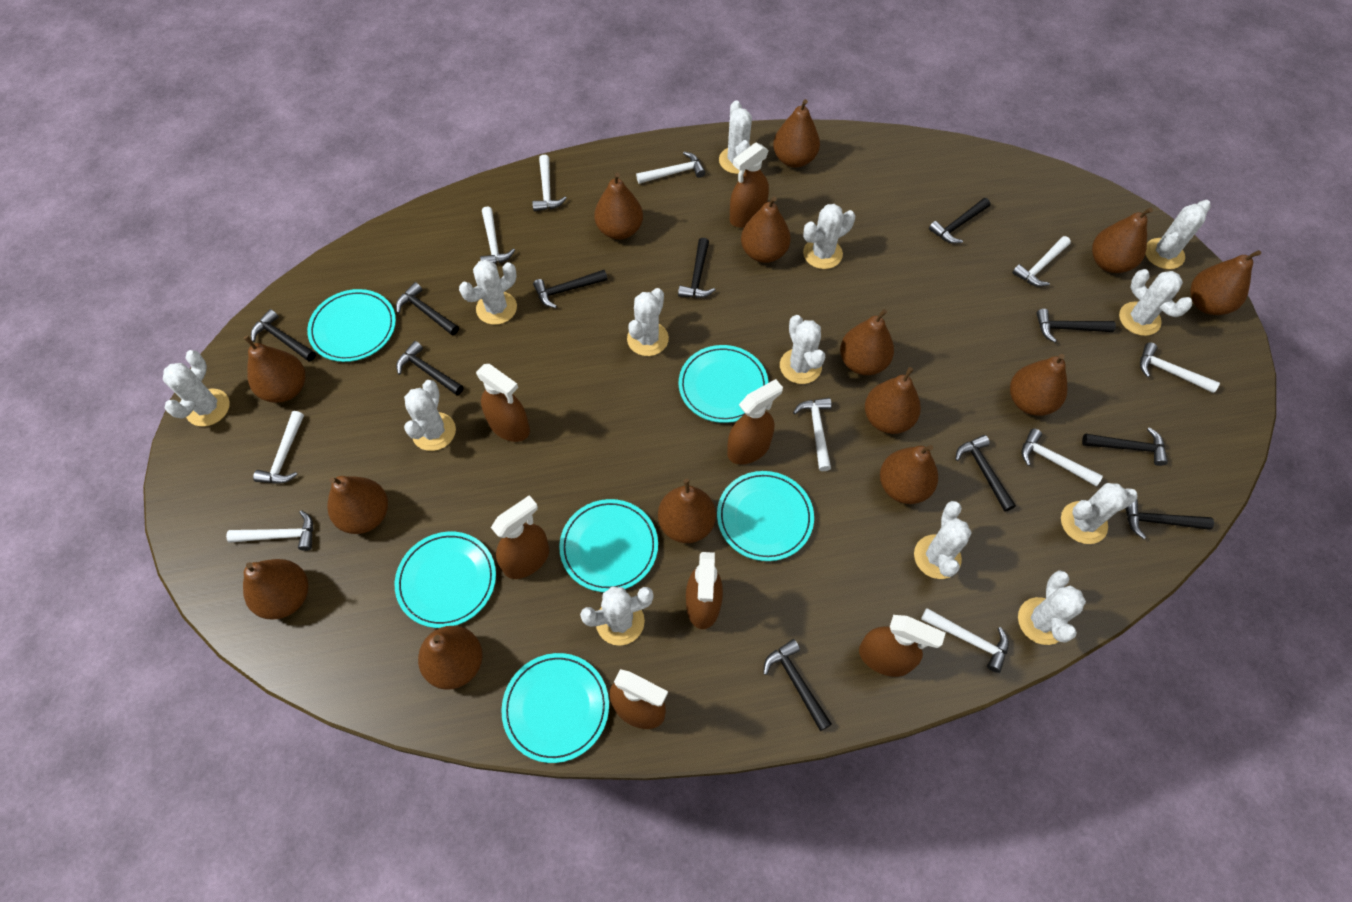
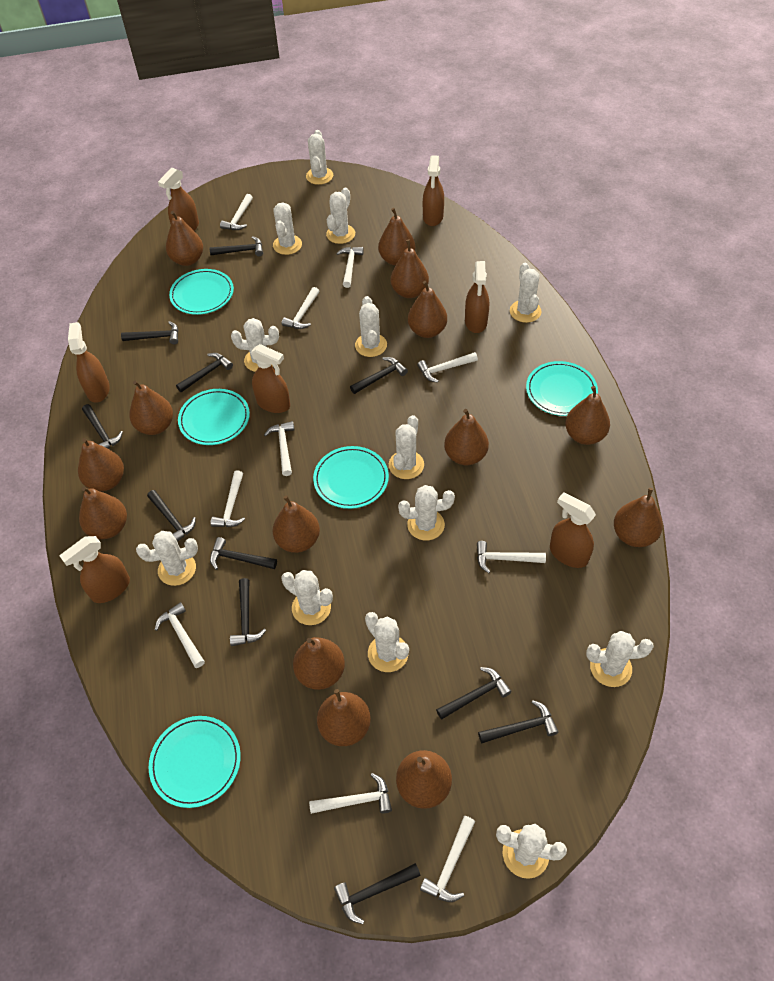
turquoise plate: [307,289,396,362] [395,532,496,628] [501,653,609,763] [559,499,658,592] [679,345,769,423] [717,471,814,561] = 6 -> [149,716,241,808] [169,269,234,315] [178,389,250,445] [313,446,389,509] [526,361,598,416] = 5

